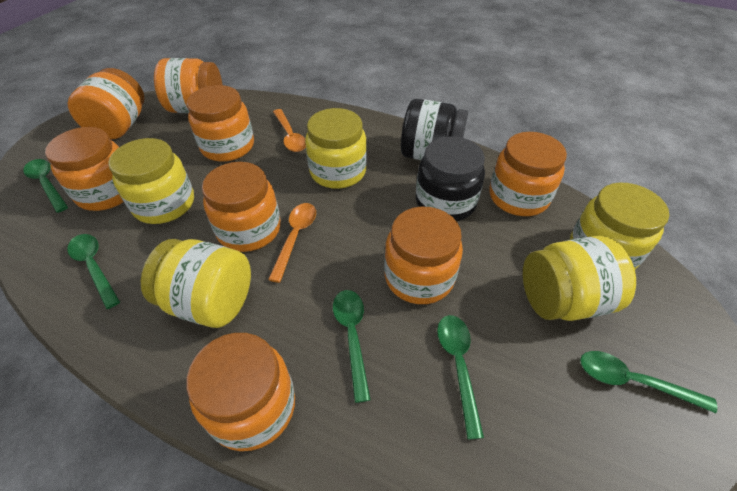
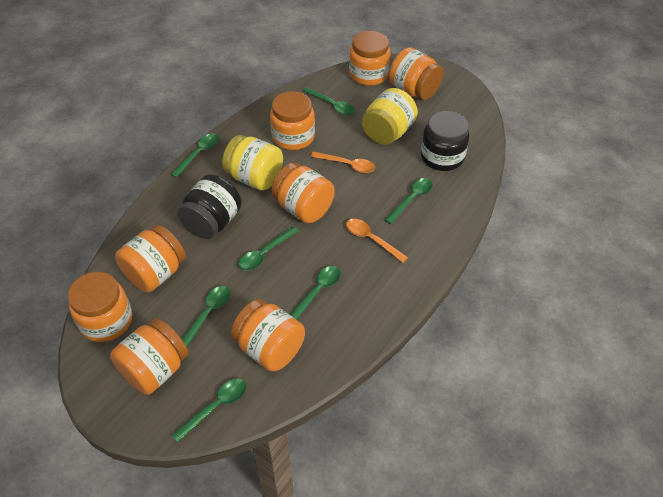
green spoon: [23,159,68,213] [67,234,120,309] [333,290,371,403] [437,315,484,439] [580,351,717,413] = 5 -> [170,133,219,178] [172,378,247,442] [182,286,230,347] [239,227,299,271] [290,266,340,320] [303,87,355,115] [385,178,433,224] = 7
yellow jar: [108,138,194,224] [141,239,251,328] [305,108,367,189] [523,236,636,321] [570,182,669,270] = 5 -> [222,135,283,191] [362,88,418,145] = 2

